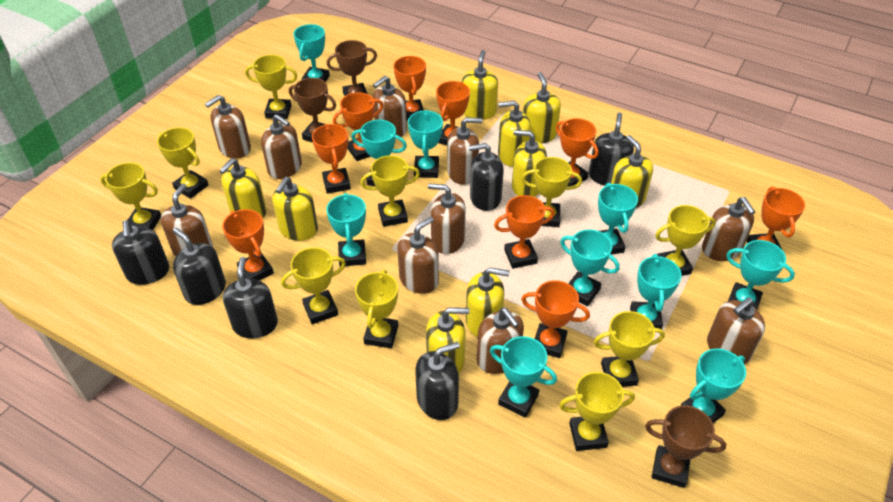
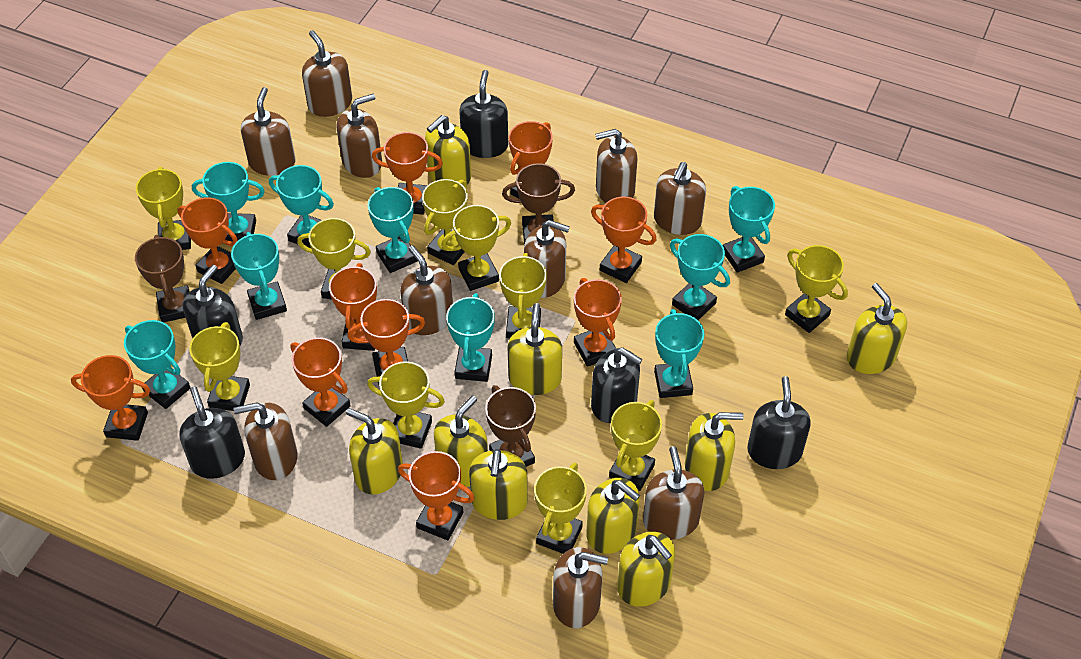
black soap dispenser: [112,220,169,285] [173,228,226,305] [223,257,278,338] [415,342,460,420] [469,143,504,211] [589,113,634,186] = 6 -> [179,386,245,479] [183,265,243,345] [460,70,508,158] [591,347,642,423] [747,376,811,469] = 5
orange trophy: [222,209,274,280] [312,124,351,194] [333,92,384,161] [393,56,426,121] [436,81,470,145] [494,195,555,269] [521,280,590,358] [556,118,598,186] [747,187,805,249] = 9 -> [71,355,150,441] [177,197,238,284] [290,337,351,427] [329,263,377,351] [347,299,425,385] [372,132,443,215] [398,451,475,541] [509,121,553,198] [574,278,622,367] [591,197,657,283] = 10
turquoise trophy: [293,24,330,82] [326,193,366,266] [351,120,407,186] [408,110,443,178] [490,336,557,418] [560,229,620,306] [598,183,638,255] [630,254,682,329] [681,349,746,423] [726,240,795,310] = 10 -> [124,320,191,409] [192,162,265,241] [231,232,287,320] [269,165,334,248] [368,187,417,273] [446,293,495,382] [654,309,704,398] [670,234,730,320] [723,186,775,273] = 9

